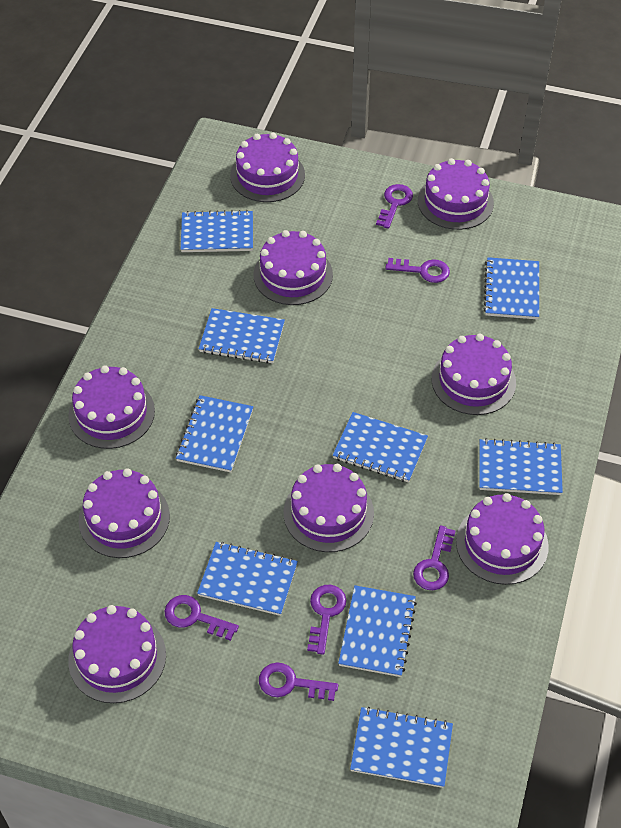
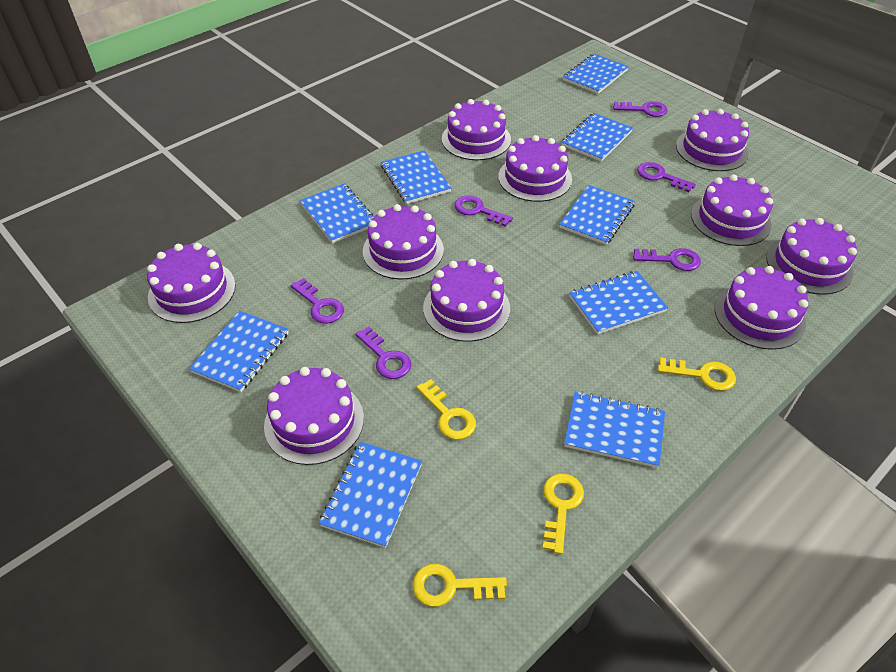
purple cake: [68,365,155,449] [68,605,166,703] [79,468,170,558] [230,133,305,202] [254,230,333,305] [284,464,374,552] [418,158,494,230] [432,334,516,415] [456,493,549,585] = 9 -> [147,243,236,323] [264,367,364,465] [363,204,444,280] [423,259,510,342] [442,99,511,160] [498,135,572,202] [676,109,749,171] [691,174,773,246] [715,266,809,350] [766,218,857,295] = 10
yellow key: none = 0 -> [412,564,507,607] [416,379,476,440] [542,474,584,554] [658,358,736,391] = 4

